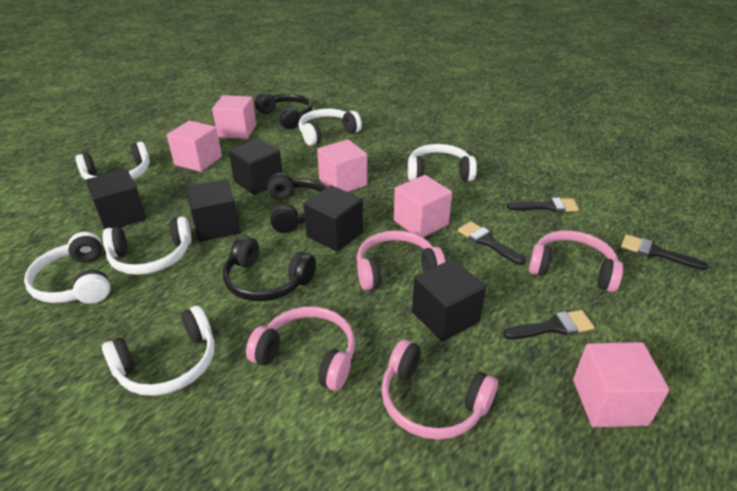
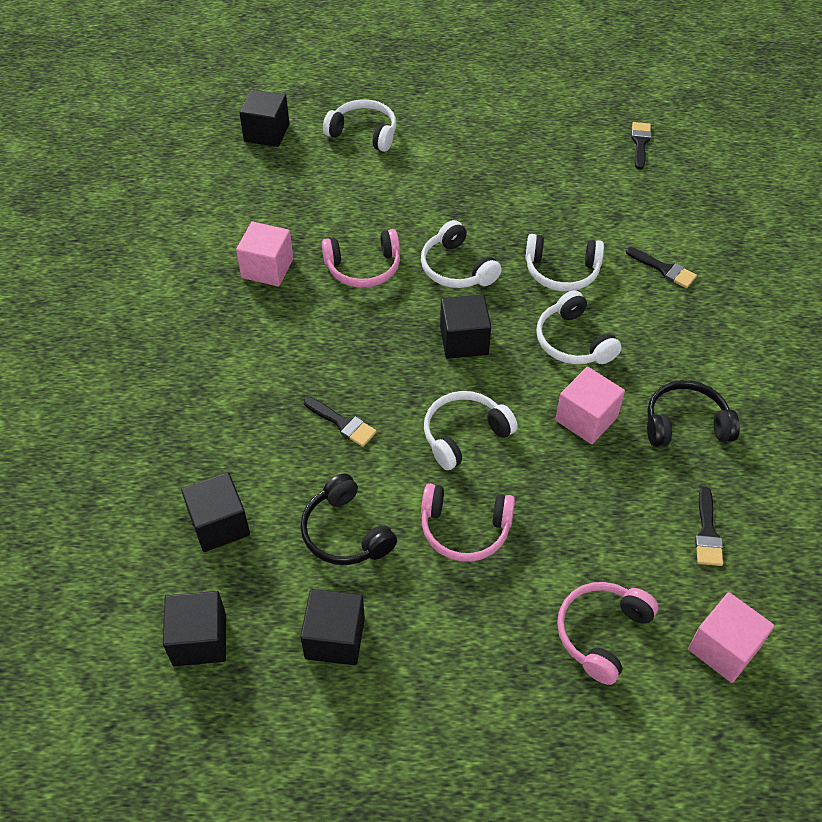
black headphones: [223,236,316,301] [255,92,312,129] [267,173,326,233] = 3 -> [300,473,397,565] [647,380,740,447] = 2
pink cube: [167,120,222,172] [212,95,256,139] [317,139,367,192] [394,175,452,237] [573,342,670,427] = 5 -> [236,222,293,286] [555,367,625,444] [688,592,774,683] = 3
pink headphones: [246,307,355,391] [357,230,446,290] [381,339,498,440] [529,230,623,292] = 4 -> [322,229,400,288] [421,484,515,562] [557,582,659,685] = 3
white headphones: [24,232,111,304] [75,141,150,180] [102,306,214,396] [103,216,192,275] [299,109,362,146] [408,144,477,181] = 6 -> [323,99,396,152] [421,220,502,288] [424,391,518,470] [525,234,604,291] [536,290,622,364] = 5

